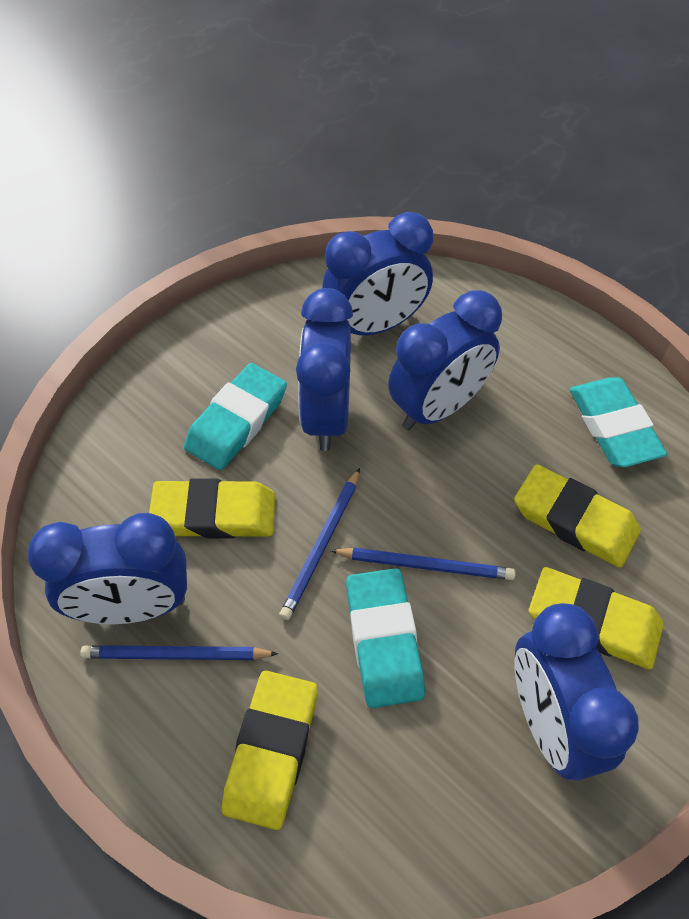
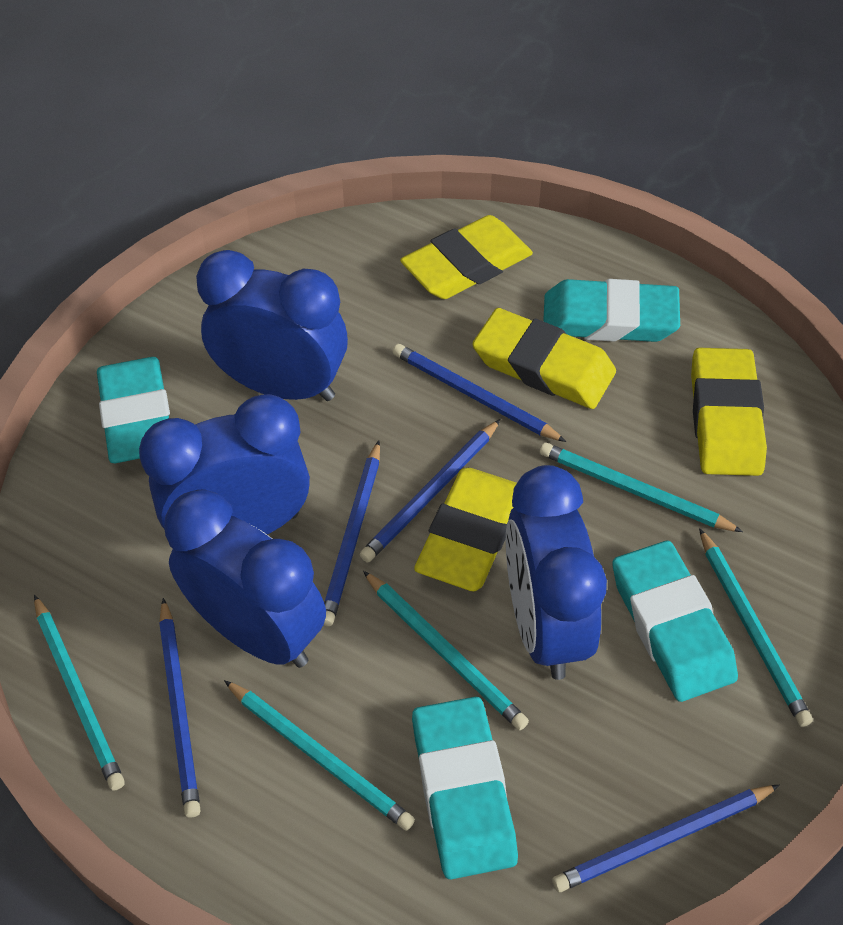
blue clock: [27,513,187,624] [296,288,353,451] [322,212,433,335] [388,290,502,430] [514,603,639,781] = 5 -> [139,394,310,534] [164,490,326,668] [196,250,348,401] [506,465,607,680] = 4
blue pencil: [80,645,278,660] [279,468,360,620] [330,547,516,580] = 3 -> [159,598,201,818] [324,440,380,626] [359,419,501,562] [393,344,566,442] [552,785,779,892] = 5
turquoise eraser: [184,363,287,470] [346,568,425,708] [570,377,667,467] = 3 -> [97,357,170,463] [412,697,518,879] [543,279,680,342] [612,540,738,702] = 4
turquoise pencil: none = 0 -> [34,595,125,791] [224,680,415,831] [363,571,529,730] [540,442,743,532] [699,528,813,727] = 5

